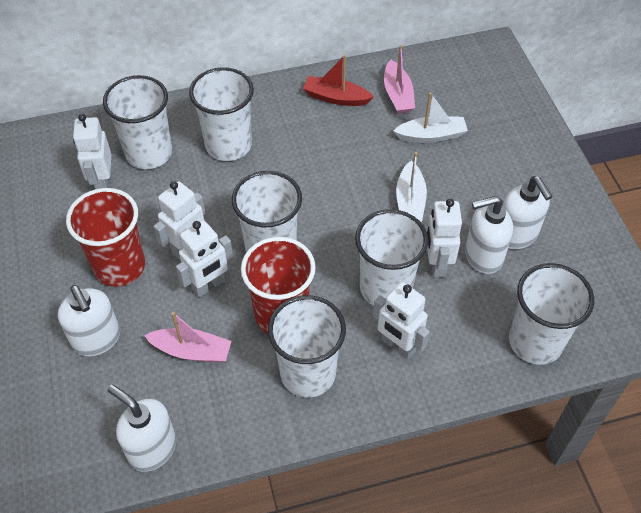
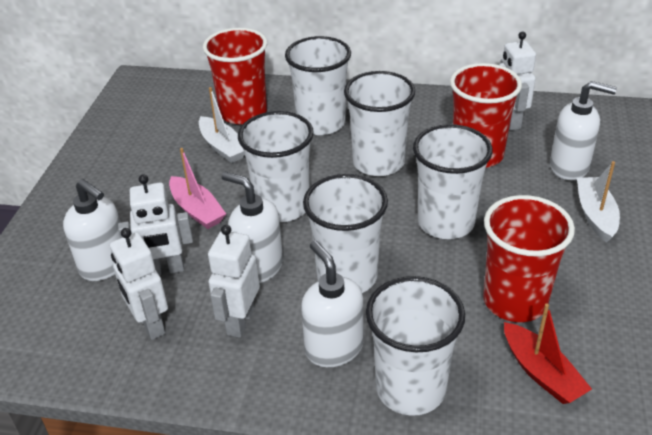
pink boat: [144,312,232,363] [384,45,415,114] = 2 -> [169,148,226,229] = 1
red cup: [66,188,145,287] [241,237,316,334] = 2 -> [203,28,267,125] [450,63,522,168] [483,195,575,322] = 3
white robot: [73,114,111,189] [154,181,206,260] [176,220,233,297] [373,282,430,359] [427,199,462,278] = 5 -> [110,228,168,340] [118,174,193,275] [208,225,260,338] [499,31,536,130] = 4

